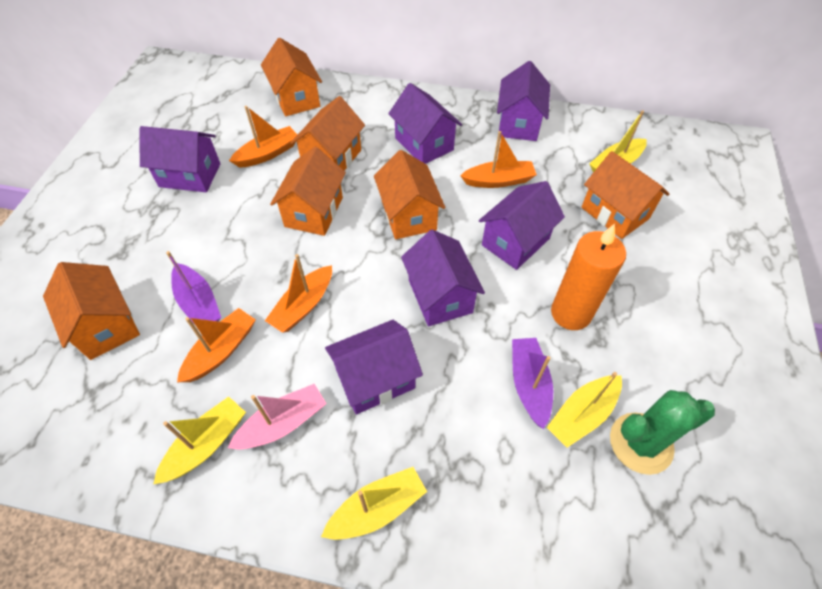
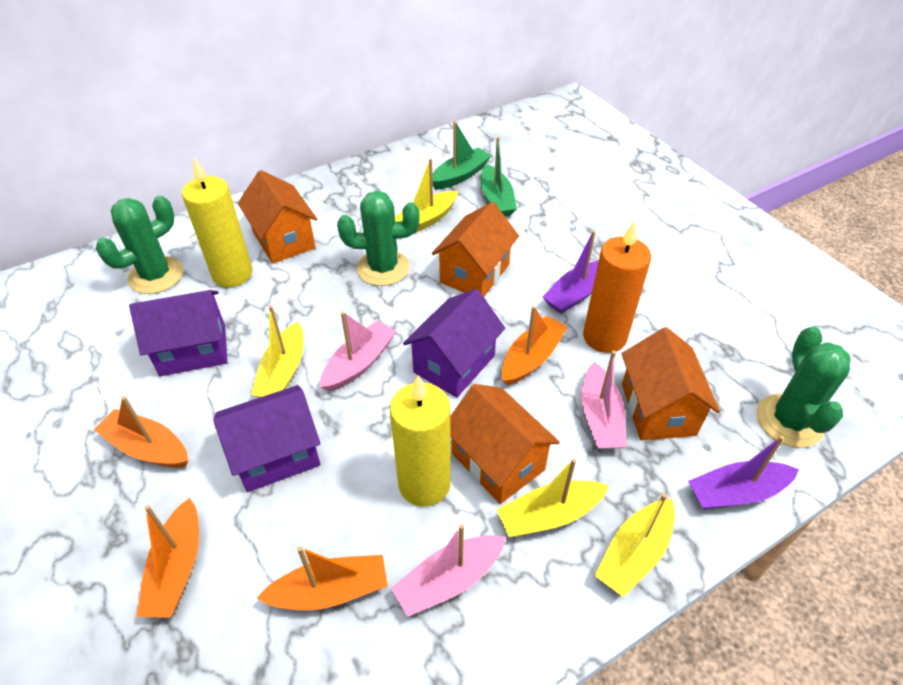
green boat: none = 0 -> [432,121,492,190] [481,137,517,217] = 2
green cactus: [610,390,715,475] = 1 -> [96,195,183,294] [337,191,420,286] [757,326,851,448] = 3
orange house: [43,262,140,360] [261,38,322,116] [270,147,346,236] [291,96,365,171] [374,150,445,239] [581,151,669,239] = 6 -> [238,170,317,264] [432,202,519,297] [450,384,560,504] [622,327,720,440] = 4
pink boat: [228,384,327,450] = 1 -> [320,311,396,392] [391,524,506,617] [582,351,626,449] = 3
purple house: [140,126,220,192] [325,320,423,415] [388,83,462,164] [401,230,485,326] [479,181,565,270] [497,61,550,141] = 6 -> [129,290,227,376] [213,385,321,492] [403,289,505,398] = 3
yellow candle: none = 0 -> [182,158,253,287] [390,376,451,507] = 2

